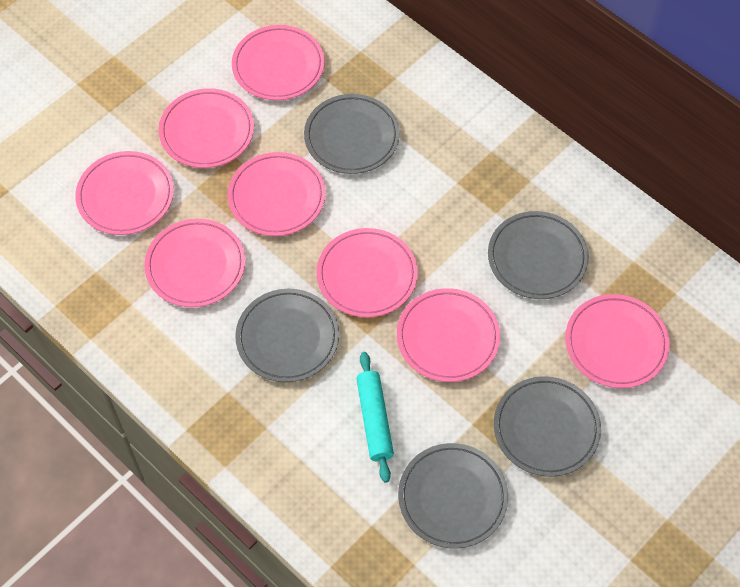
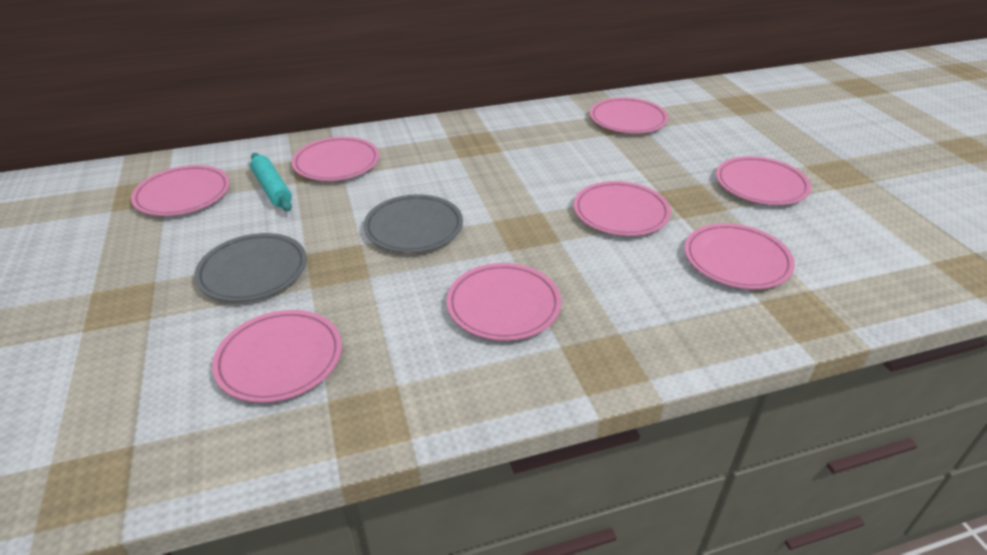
grey plate: [235,289,339,382] [304,94,400,174] [398,443,508,549] [488,211,589,299] [494,376,601,477] = 5 -> [194,233,307,302] [363,194,463,253] = 2

